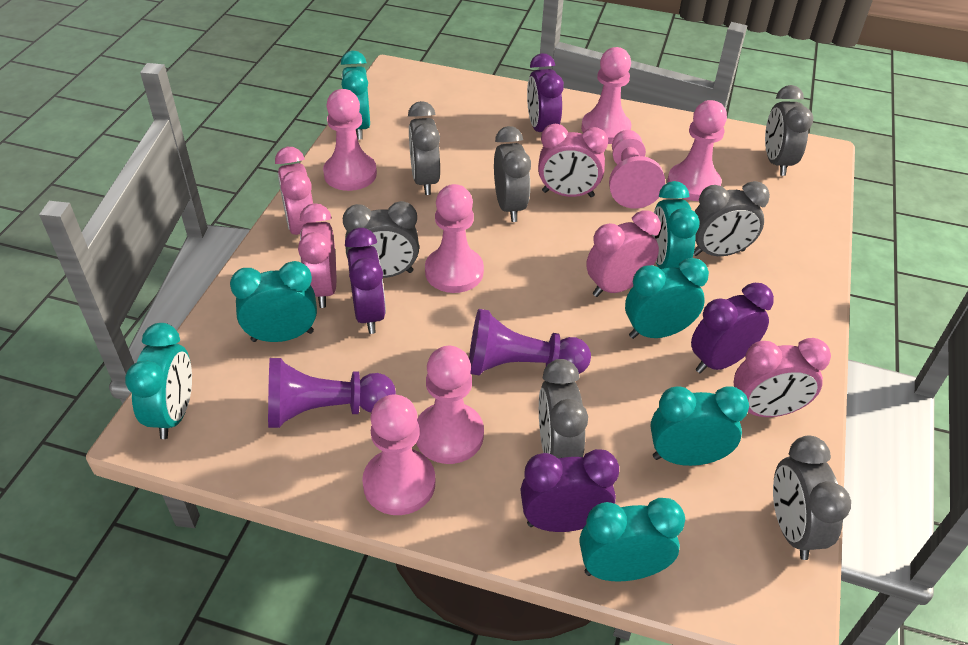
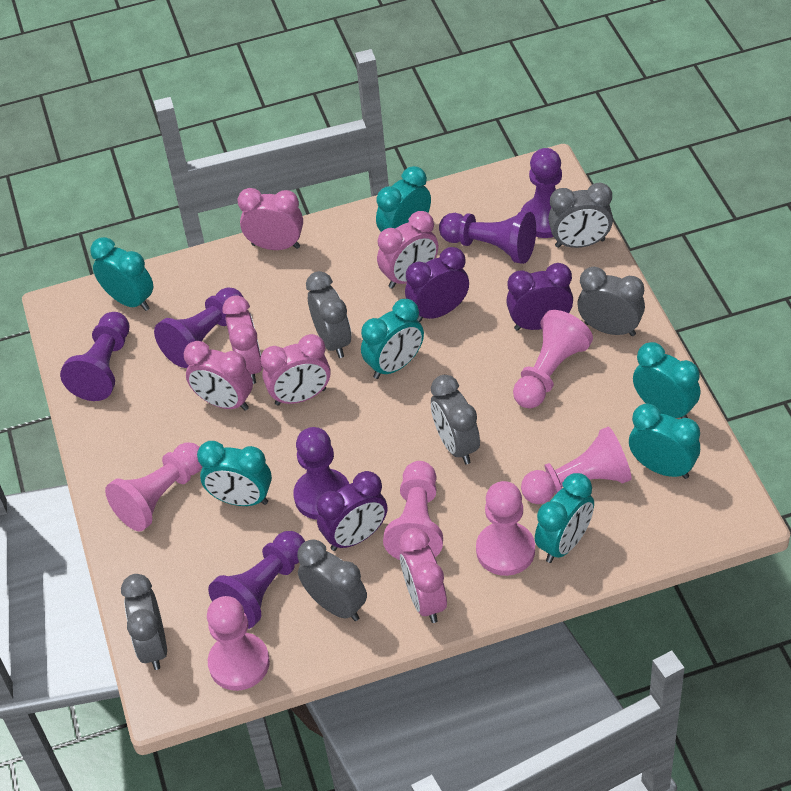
grey clock: [343,201,419,278] [408,101,440,195] [494,126,531,222] [539,359,588,458] [693,181,770,256] [765,85,813,176] [773,436,851,560] = 7 -> [121,574,167,670] [297,540,367,621] [306,271,351,358] [431,375,480,464] [548,182,613,248] [577,267,645,336] = 6
pink clock: [275,147,313,235] [298,203,336,308] [538,124,608,197] [586,210,661,297] [734,338,831,417] = 5 -> [184,341,253,411] [223,295,263,384] [237,188,303,250] [260,334,331,406] [377,211,438,289] [399,528,447,623] = 6
pink pawn: [323,89,377,191] [362,394,435,515] [416,346,484,464] [425,184,484,293] [581,47,632,144] [609,130,665,209] [667,100,727,201] = 7 -> [105,442,202,531] [207,596,270,691] [383,461,443,560] [476,481,535,576] [513,310,593,409] [521,427,632,504] = 6
purple clock: [345,228,386,334] [520,449,619,532] [527,53,564,132] [691,283,774,373] = 4 -> [317,471,387,551] [405,247,469,322] [506,263,573,331] = 3
purple pawn: [268,358,396,428] [469,309,591,375] = 2 -> [60,312,129,401] [154,287,244,368] [208,531,305,629] [294,427,349,520] [439,211,536,264] [521,148,562,238] = 6

